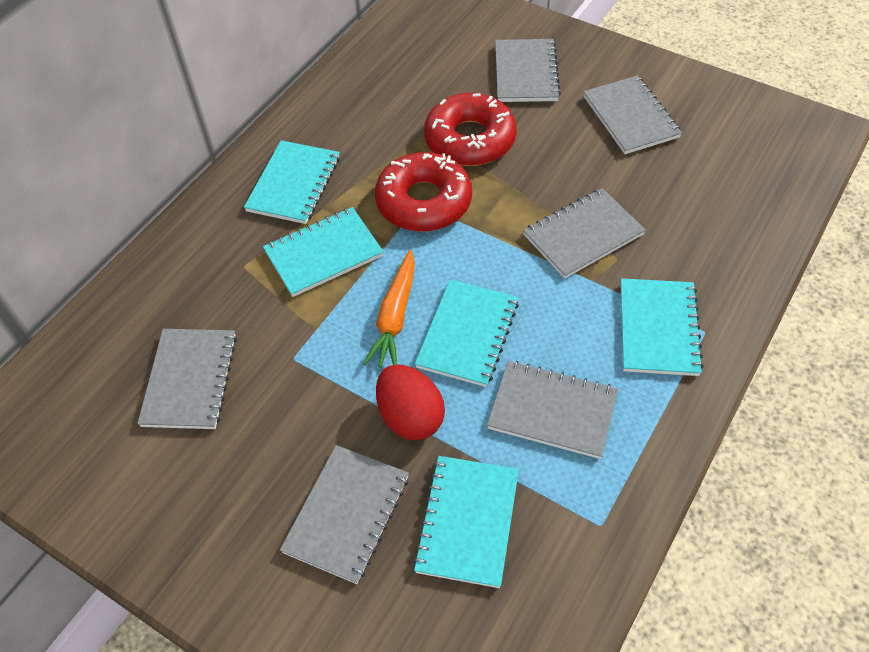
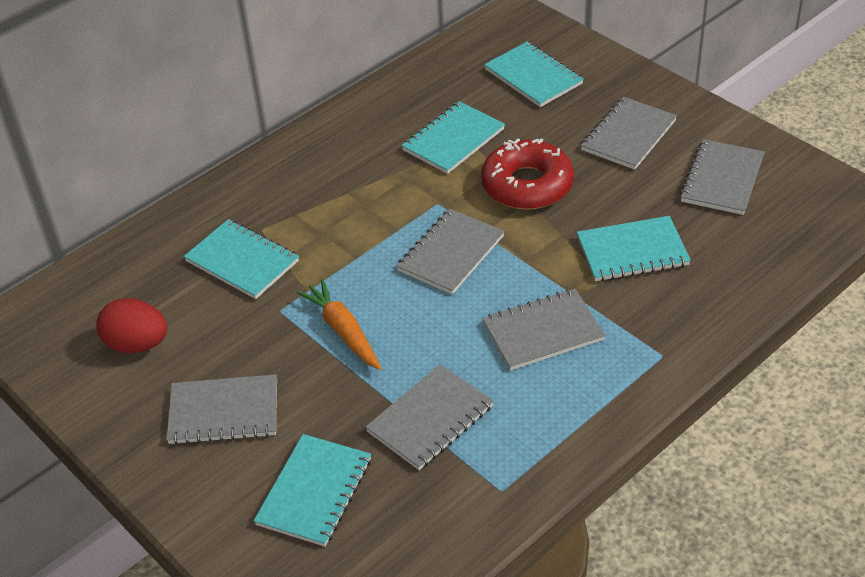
red donut: [375,152,472,232] [424,93,517,166] = 2 -> [481,139,574,210] = 1

